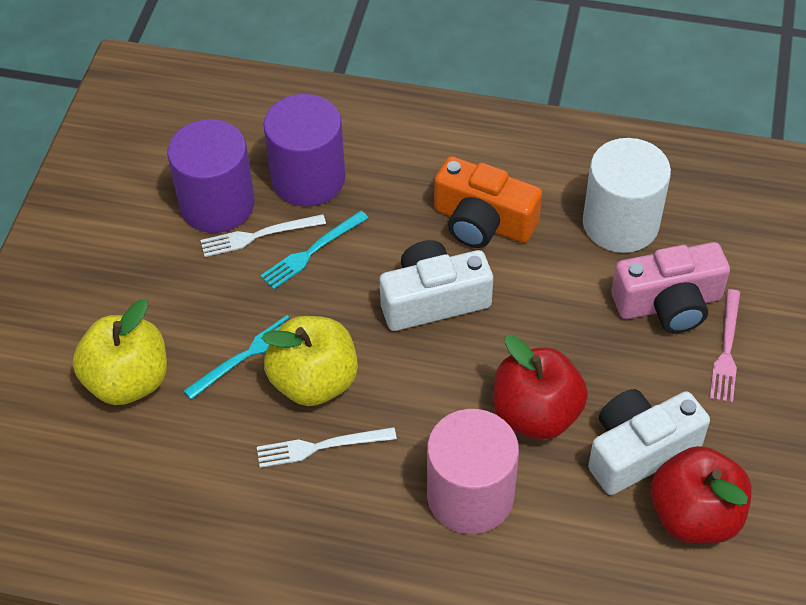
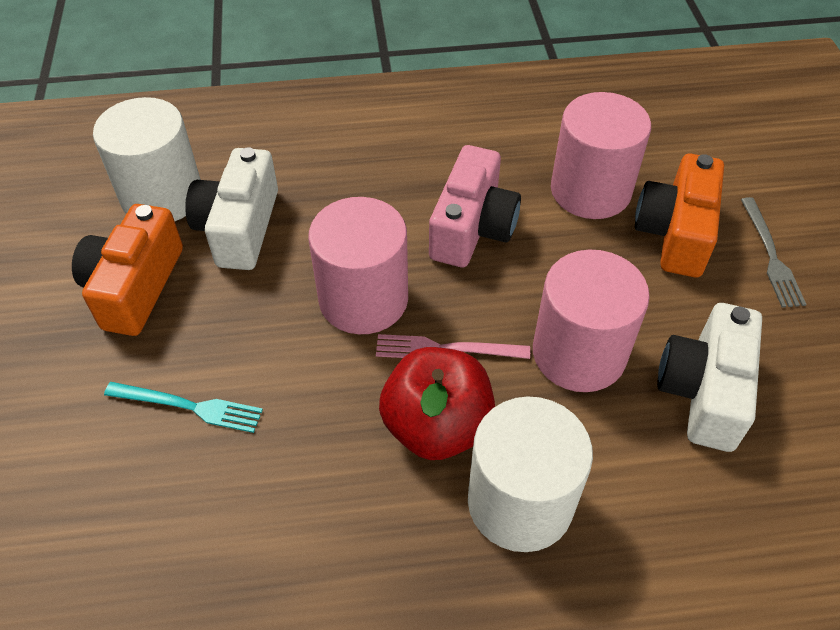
grey fork: none = 0 -> [741,197,806,308] = 1
orange camera: [434,156,542,248] = 1 -> [72,204,183,336] [635,154,724,277] = 2
pink cylinder: [427,409,519,534] = 1 -> [308,197,408,334] [533,249,650,392] [551,92,651,219] = 3
purple cylinder: [167,119,255,233] [263,94,345,207] = 2 -> none = 0
red apple: [493,335,588,440] [650,446,752,544] = 2 -> [379,347,495,460] = 1
turquoise fork: [184,315,289,400] [260,211,368,289] = 2 -> [104,382,263,433] = 1
white cylinder: [583,138,671,253] = 1 -> [93,97,201,221] [468,396,593,552] = 2
white fork: [200,214,326,257] [257,427,397,468] = 2 -> none = 0
yellow apple: [73,299,167,405] [261,316,358,406] = 2 -> none = 0

